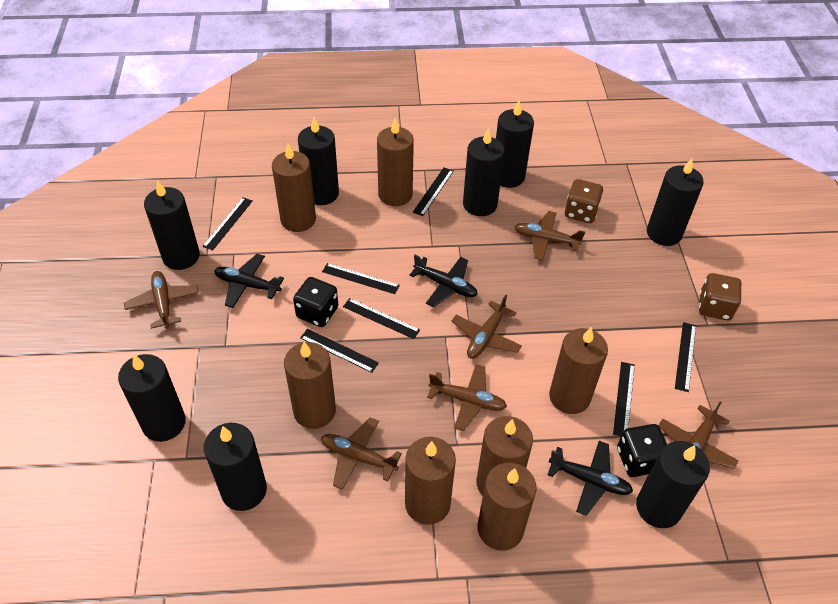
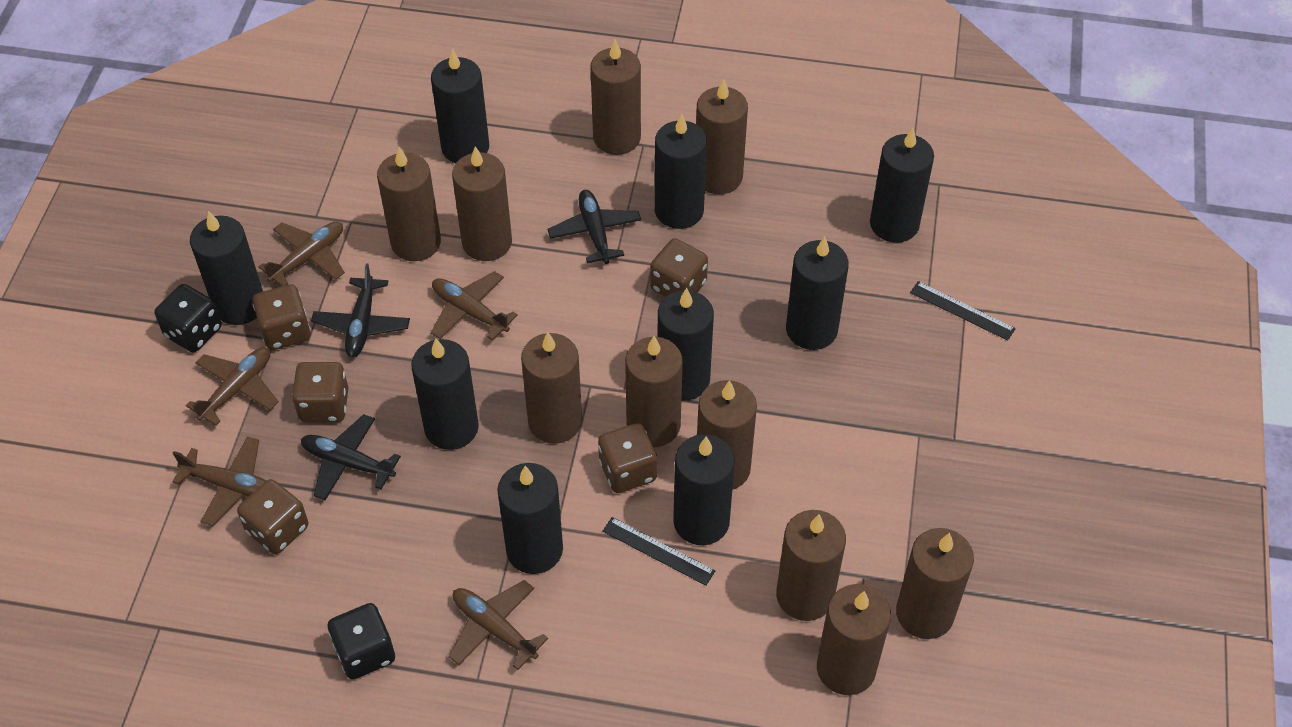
black candle: [118,354,186,442] [144,180,200,270] [204,423,267,511] [298,117,339,205] [463,128,505,216] [496,101,534,188] [636,441,710,528] [647,158,704,246] = 8 -> [190,211,263,325] [411,339,479,450] [431,49,489,163] [497,463,563,574] [655,114,707,229] [658,288,714,401] [673,434,735,545] [786,236,849,350] [870,128,934,243] = 9
black ruler: [202,197,252,251] [300,329,379,373] [322,263,400,294] [343,298,420,339] [413,168,454,216] [613,362,635,436] [675,322,696,392] = 7 -> [602,517,715,586] [910,281,1016,341] = 2
brown candle: [272,144,316,232] [284,342,336,429] [377,118,414,206] [405,437,456,525] [476,416,533,496] [478,462,536,551] [549,327,608,414] = 7 -> [377,147,441,261] [452,146,512,261] [521,332,582,444] [590,40,641,155] [625,336,683,447] [696,79,748,194] [697,380,757,490] [776,510,846,621] [817,584,891,695] [896,528,974,639] = 10
brown dice: [565,179,603,223] [699,273,742,320] = 2 -> [237,479,308,554] [253,284,311,350] [292,362,348,422] [598,423,657,493] [650,238,708,297] = 5
brown plane: [124,271,199,329] [321,418,402,490] [427,364,507,431] [452,295,522,359] [514,211,585,260] [658,401,739,469] = 6 -> [172,436,266,526] [186,347,279,426] [259,222,345,286] [431,271,518,340] [449,580,548,670] = 5

